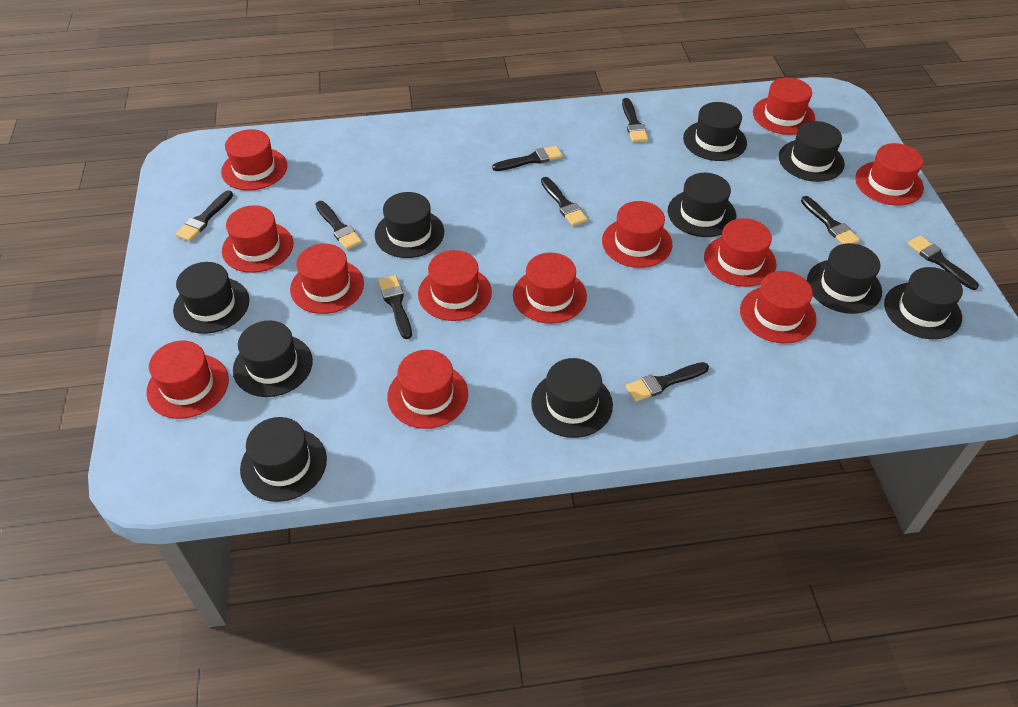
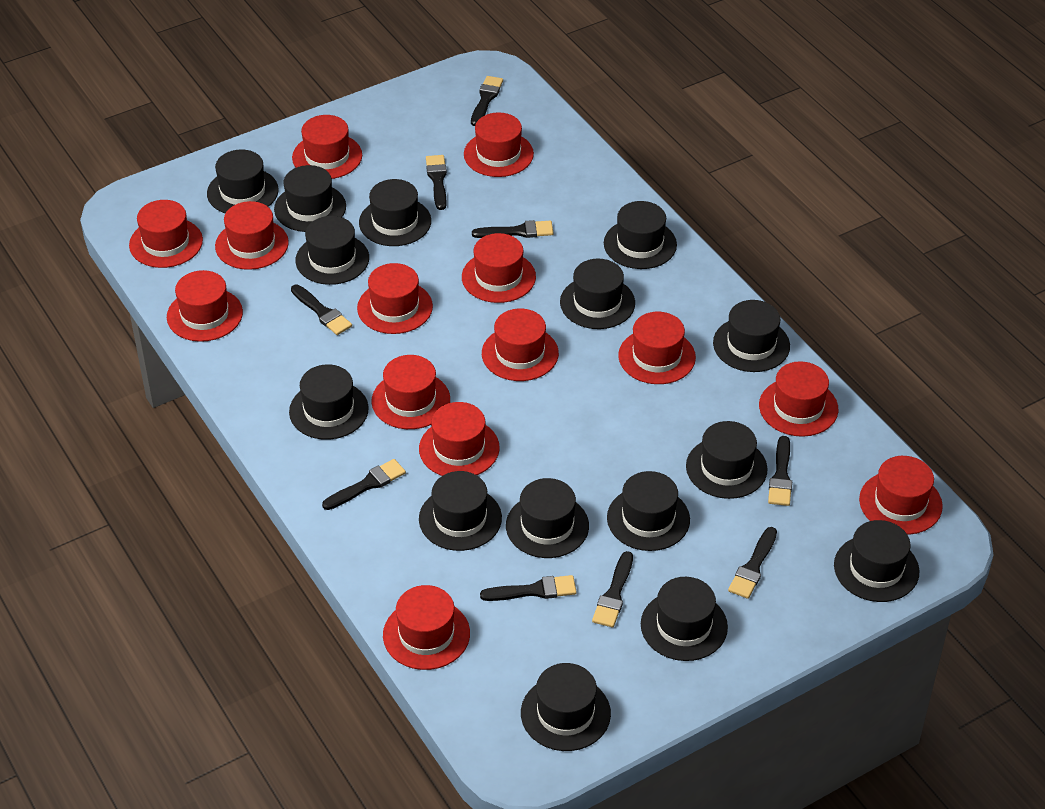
black hat: [173,262,249,334] [233,320,313,397] [240,417,327,502] [375,192,444,258] [531,358,613,438] [668,173,736,237] [683,102,747,161] [779,121,845,182] [807,243,882,314] [884,267,963,339] = 10 -> [207,149,279,214] [274,165,346,232] [289,364,369,440] [295,216,369,285] [359,179,431,246] [419,471,502,551] [506,478,589,558] [521,663,611,751] [560,259,635,329] [604,201,677,269] [607,471,690,551] [641,577,728,661] [686,421,768,499] [713,300,790,372] [834,520,920,602] = 15
red hat: [146,341,229,419] [221,129,287,191] [222,205,293,273] [290,244,364,314] [387,350,468,429] [418,250,492,321] [513,253,587,324] [602,201,672,268] [704,218,776,287] [740,271,817,344] [753,78,815,135] [855,143,924,206] = 12 -> [129,200,203,268] [167,270,243,342] [215,201,289,270] [292,115,362,179] [357,263,433,334] [371,355,450,429] [383,585,470,670] [419,402,500,476] [462,233,536,303] [464,112,534,177] [482,309,559,381] [618,312,696,384] [759,361,838,437] [859,456,943,535] = 14

